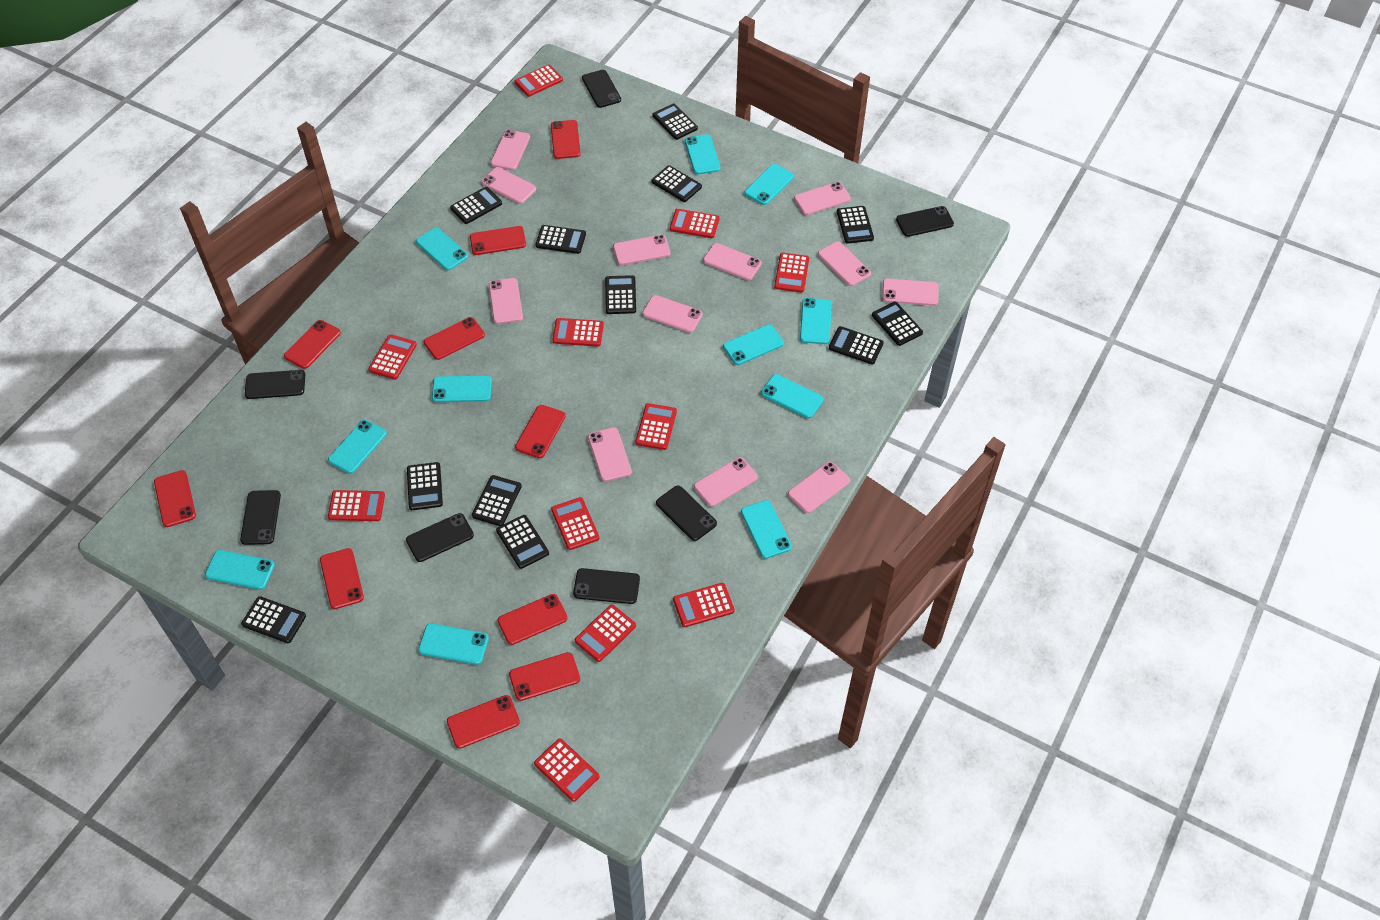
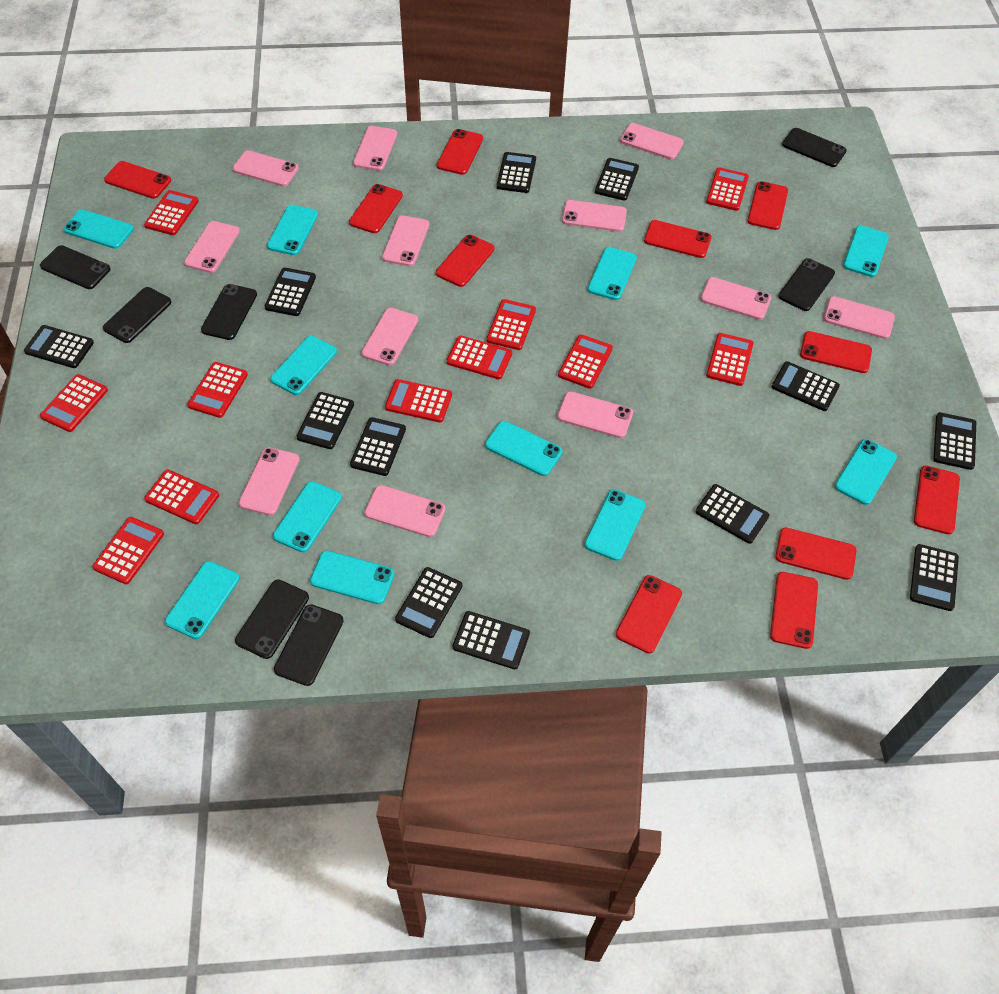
red phone: [154,470,196,527] [284,320,341,369] [320,548,364,609] [424,317,485,360] [447,695,520,748] [470,226,526,255] [498,594,567,645] [509,652,580,701] [515,405,566,458] [551,120,581,159] = 10 -> [104,161,171,199] [349,184,403,233] [436,235,495,287] [437,129,483,175] [616,575,682,653] [644,220,712,258] [747,181,788,230] [770,572,818,649] [775,528,856,580] [800,331,872,373] [914,466,960,534] = 11

